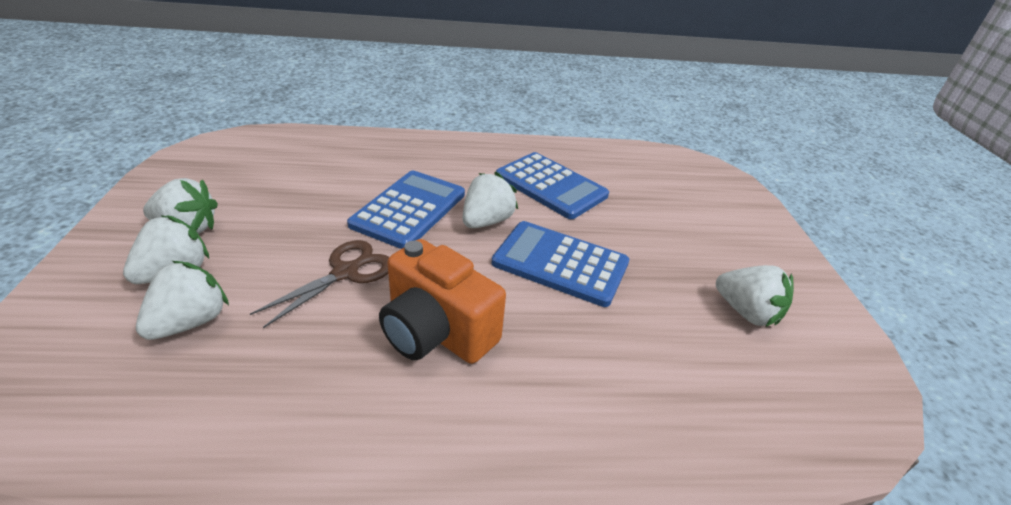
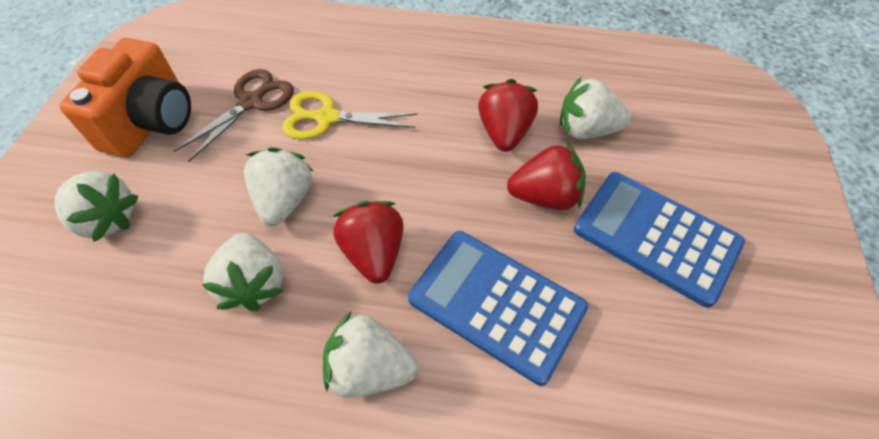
blue calculator: [347,171,465,249] [491,221,629,307] [496,152,609,219] = 3 -> [408,231,588,386] [574,172,745,308] = 2
red strawberry: none = 0 -> [332,201,403,284] [478,79,538,152] [507,143,586,211] = 3
yellow scissors: none = 0 -> [282,91,417,140] = 1

